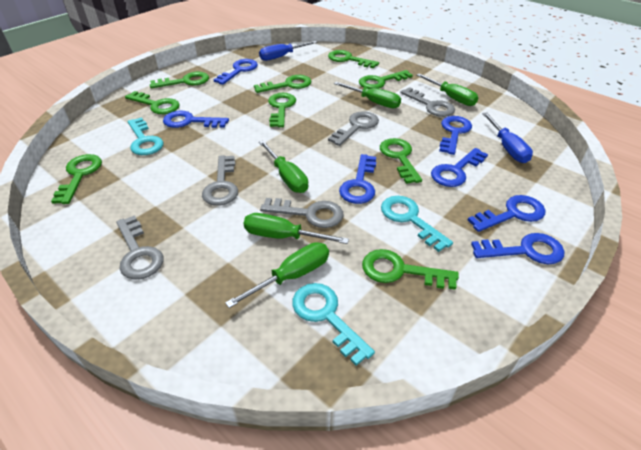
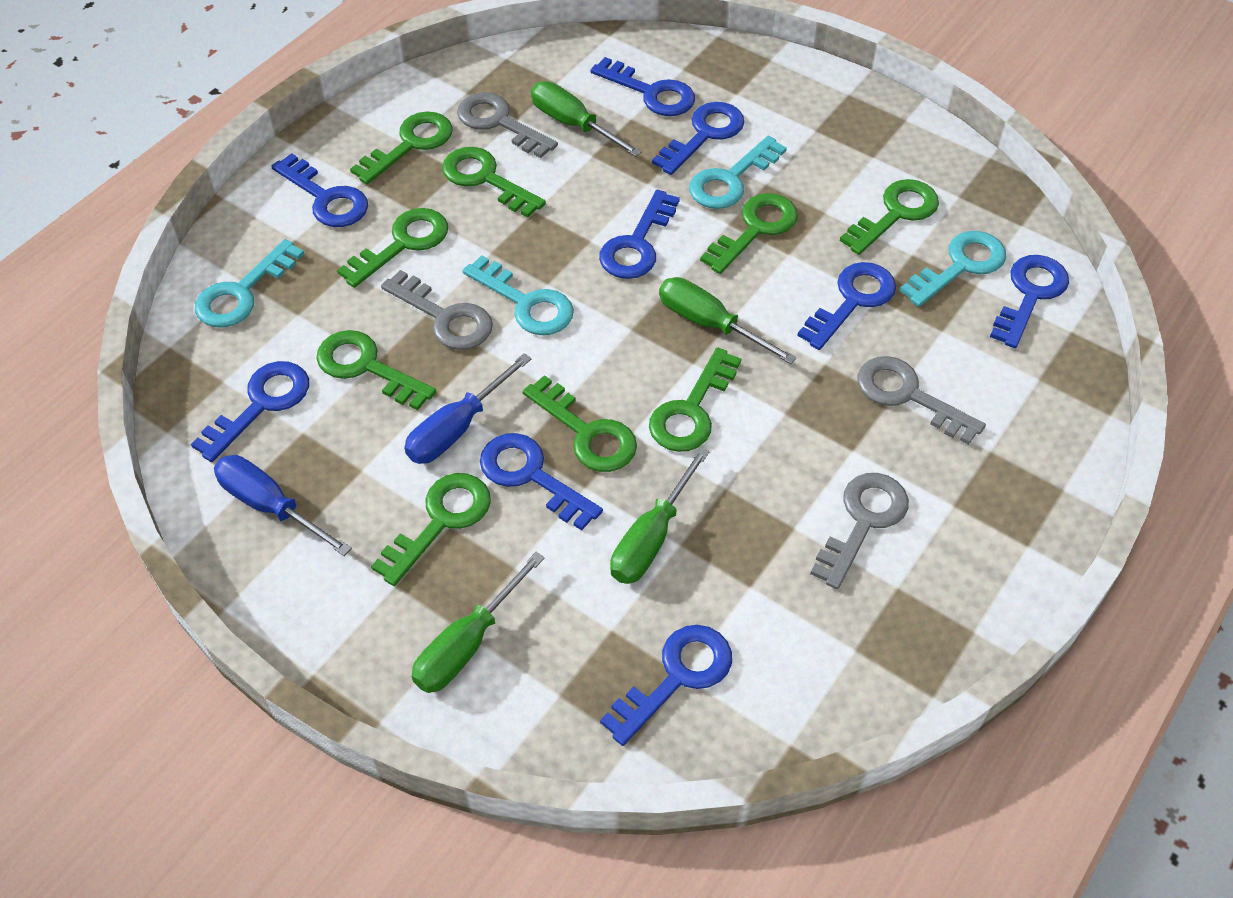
blue key: [163,111,229,128] [214,59,258,85] [339,154,376,204] [431,148,488,187] [439,116,472,155] [468,195,545,232] [471,233,564,264] = 7 -> [191,361,309,462] [271,153,368,227] [480,433,603,530] [591,57,695,116] [599,190,680,279] [600,625,732,746] [652,102,744,175] [797,262,896,350] [990,255,1069,348] = 9
green screwdriver: [225,242,329,308] [244,213,349,244] [259,140,308,193] [334,82,401,108] [417,73,479,106] = 5 -> [412,552,545,693] [531,81,642,157] [610,447,710,584] [659,277,797,364] = 4
grey key: [116,215,163,280] [202,155,238,206] [260,198,344,228] [328,111,379,146] [400,87,455,117] = 5 -> [381,270,493,350] [457,92,558,158] [810,473,909,589] [857,356,986,445] = 4
turquoise key: [128,117,163,155] [292,283,375,366] [381,196,453,252] = 3 -> [195,239,304,327] [463,255,574,335] [689,136,787,209] [900,231,1006,307] = 4

